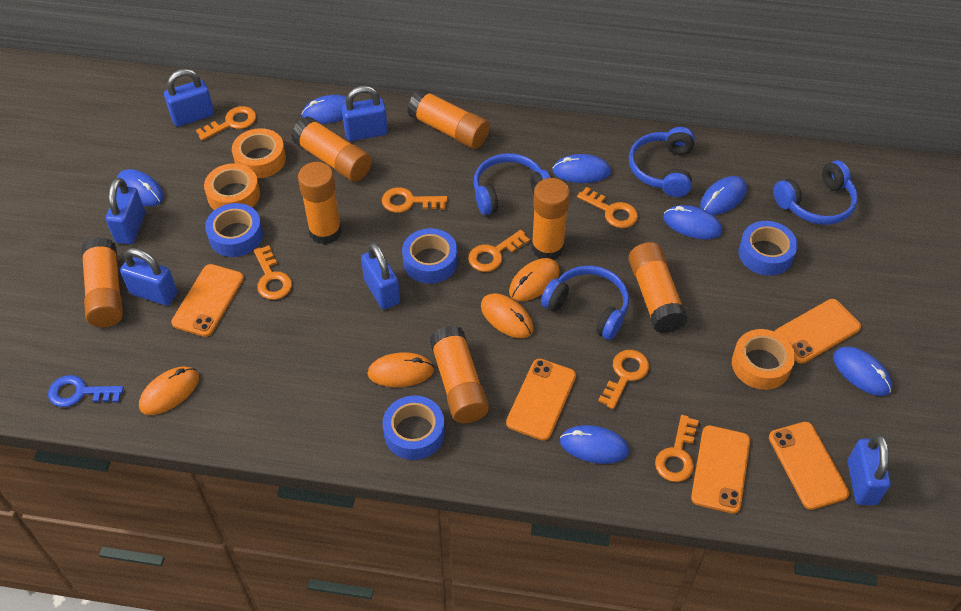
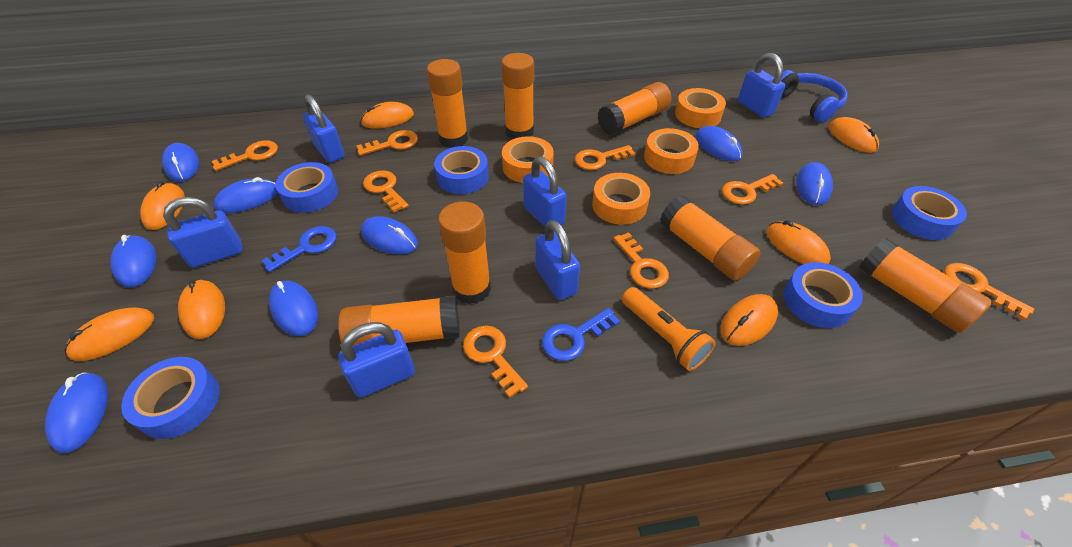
blue headphones: [473,153,551,215] [541,266,629,340] [629,127,695,197] [773,160,858,225] = 4 -> [780,70,848,122] = 1
blue key: [48,375,124,407] = 1 -> [261,226,337,272] [542,308,620,361] = 2
blue mouse: [117,169,164,207] [301,95,355,124] [552,154,611,183] [560,425,629,464] [663,205,722,239] [700,176,747,215] [833,347,892,396] = 7 -> [45,373,108,453] [110,235,157,288] [162,143,199,182] [214,177,278,213] [269,281,318,336] [361,216,418,255] [695,126,743,161] [796,162,833,205] = 8
blue tape: [205,203,263,257] [383,395,445,460] [402,228,458,284] [738,221,798,276] = 4 -> [121,357,220,439] [275,162,338,213] [434,146,489,194] [784,262,863,328] [892,186,967,240] = 5
orange flashlight: none = 0 -> [622,287,716,371] = 1
orange key: [196,106,256,141] [254,245,292,300] [382,187,447,213] [468,230,530,272] [577,187,638,228] [598,350,649,409] [655,415,699,482] = 7 -> [212,140,278,171] [357,130,418,156] [363,170,409,212] [463,325,528,398] [575,145,636,170] [613,232,669,289] [722,174,783,205] [944,263,1035,320] = 8
orange mouse: [139,366,199,415] [367,352,434,387] [481,293,533,338] [509,258,560,301] = 4 -> [64,307,154,361] [140,181,185,230] [178,280,225,339] [361,102,414,129] [720,294,778,346] [767,220,831,264] [829,117,879,153] = 7
orange phone: [171,264,244,337] [506,358,576,441] [691,425,750,514] [769,422,850,510] [775,299,861,364] = 5 -> none = 0
orange tape: [204,163,260,210] [232,128,286,178] [732,329,795,390] = 3 -> [502,136,554,183] [592,173,650,225] [644,128,699,174] [675,88,726,128] = 4

